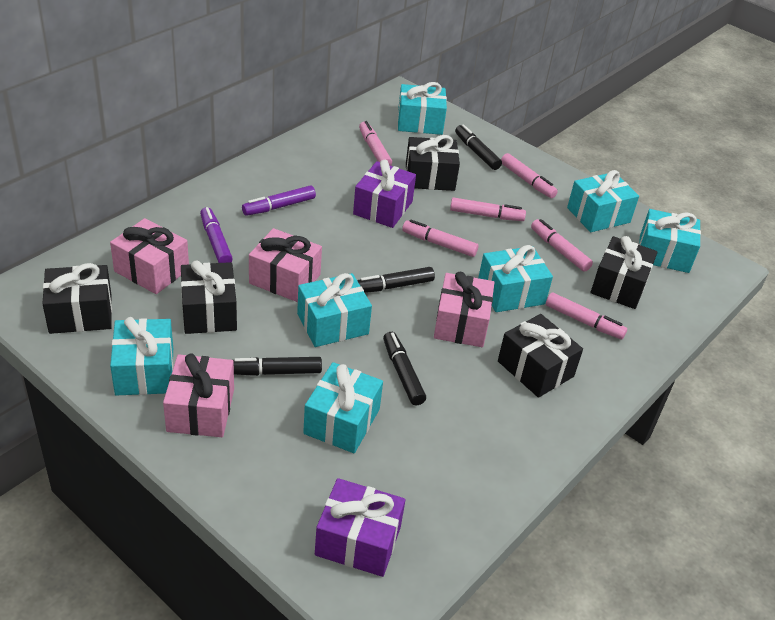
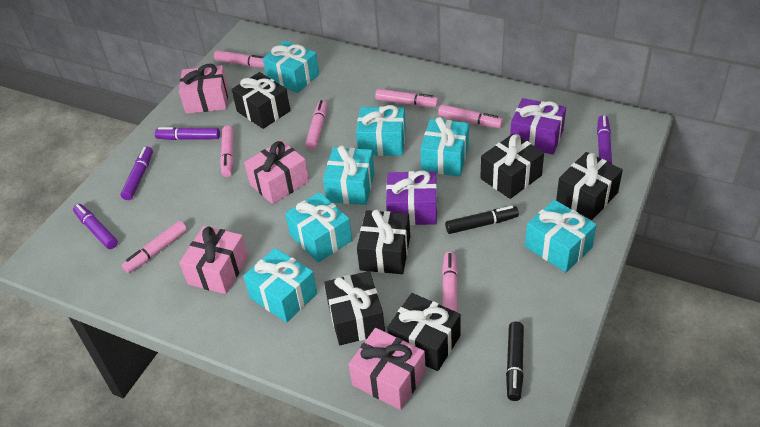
black gift: [42,263,112,334] [181,261,237,334] [406,135,460,191] [498,314,583,398] [591,236,658,309] = 5 -> [231,72,290,129] [324,271,385,345] [357,210,410,274] [387,293,461,371] [480,133,544,199] [556,152,623,220] = 6
black marker: [233,357,322,376] [357,267,435,293] [383,332,426,405] [455,124,502,170] = 4 -> [445,206,519,234] [506,322,524,401] = 2
pink marker: [359,121,392,166] [402,220,478,257] [450,197,526,221] [501,153,558,198] [531,219,593,272] [546,292,627,339] = 6 -> [122,221,187,273] [214,50,265,68] [220,126,234,177] [305,100,328,150] [375,89,439,107] [438,105,503,128] [442,252,458,312] = 7
purple marker: [200,207,233,263] [242,186,316,216] = 2 -> [73,204,118,249] [120,147,153,200] [155,127,220,140] [597,115,612,164] = 4

